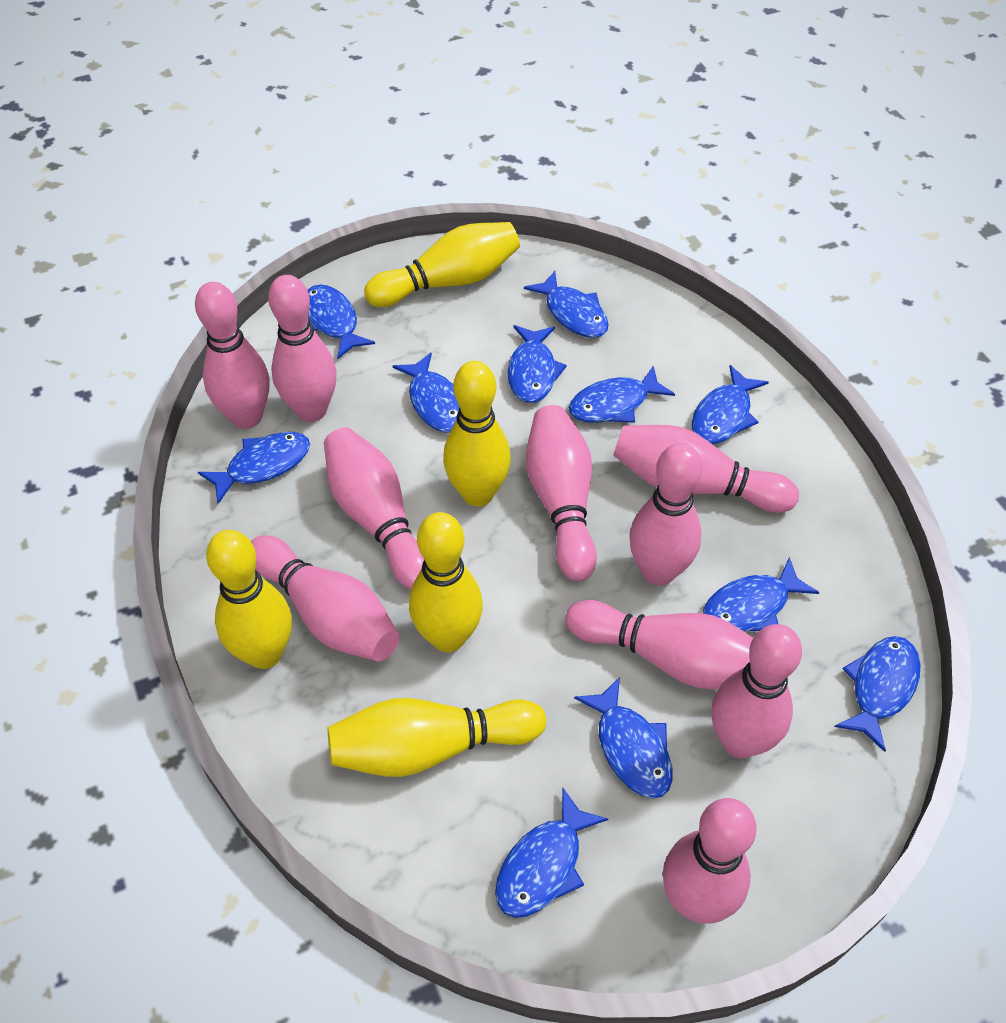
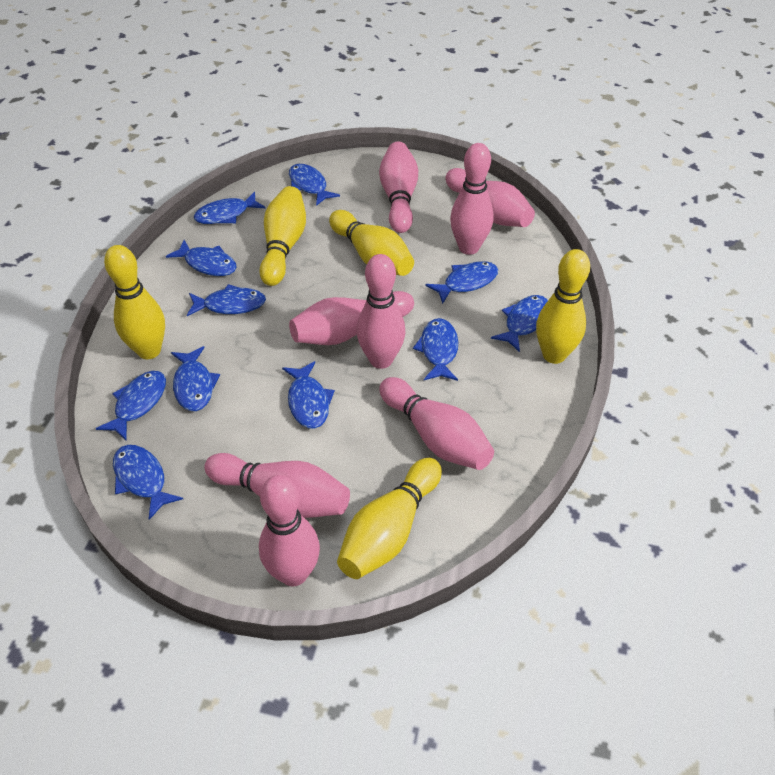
pink bowling pin: [195,282,269,429] [251,535,399,662] [268,275,337,422] [324,427,424,590] [526,405,597,581] [566,600,753,689] [613,425,799,513] [629,443,702,586] [663,798,757,924] [712,624,802,758] = 10 -> [204,453,350,518] [259,475,320,586] [289,291,414,345] [357,254,406,369] [379,142,418,233] [379,377,494,470] [445,168,535,227] [450,143,493,255] = 8

